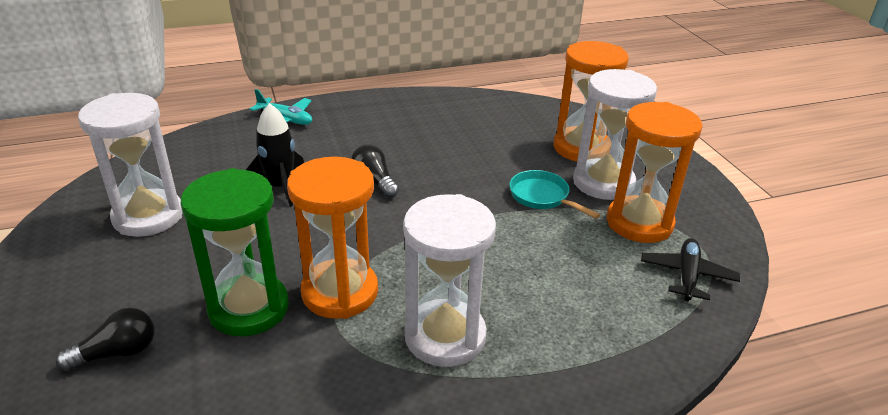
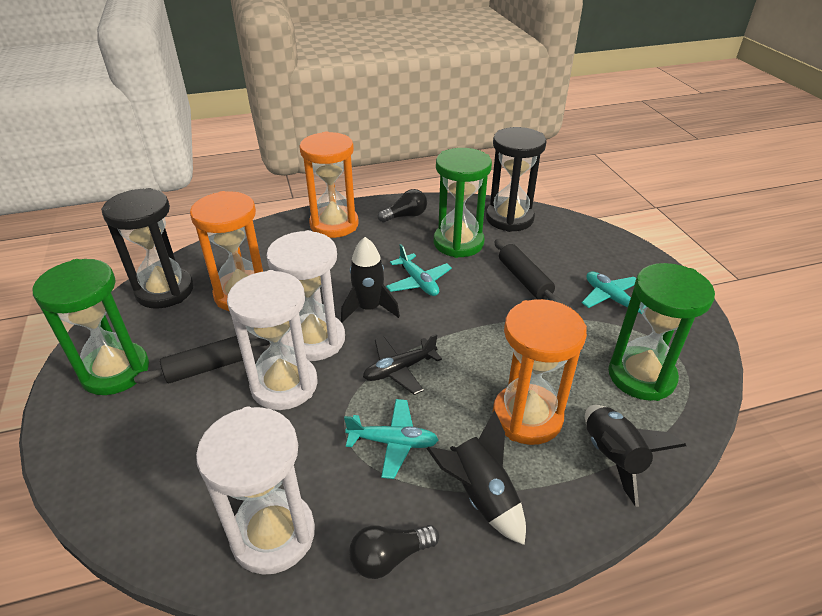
black hourglass: none = 0 -> [101,188,194,309] [486,127,547,232] = 2
black rocket: [246,103,304,207] = 1 -> [341,237,400,323] [426,410,526,545] [585,405,686,507] = 3
black rolling pin: none = 0 -> [134,336,271,384] [494,239,561,303] = 2
green hourglass: [181,168,289,336] = 1 -> [33,259,149,395] [434,148,492,258] [608,263,715,401] = 3
turquoise pan: [509,170,600,219] = 1 -> none = 0
turquoise plane: [250,89,312,125] = 1 -> [344,399,438,479] [386,244,452,296] [582,271,642,314] = 3

